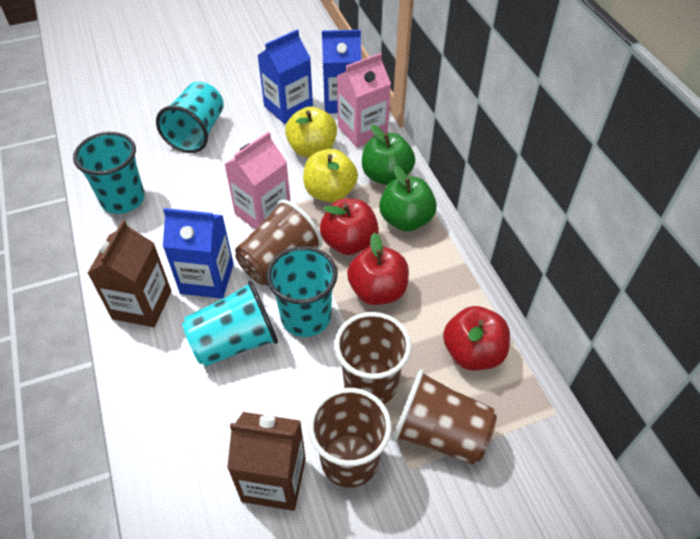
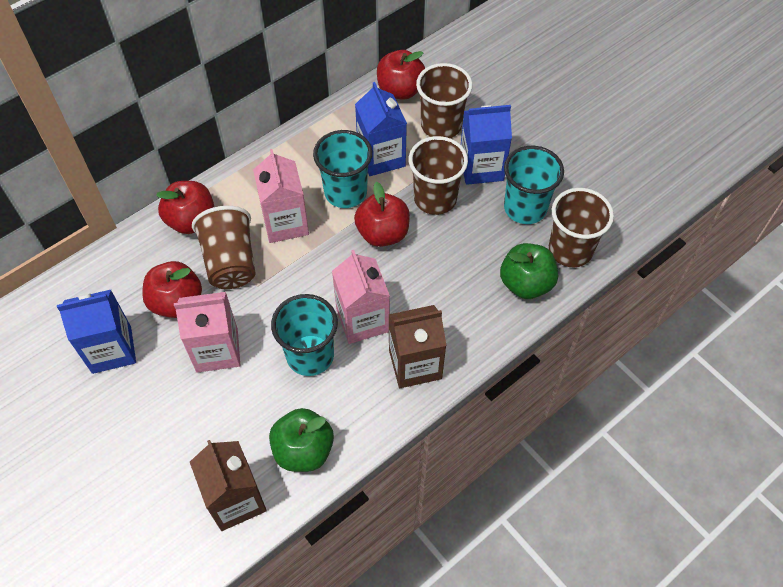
pink carton: [224,132,291,229] [337,53,391,147] = 2 -> [174,292,240,373] [253,149,309,243] [332,250,390,344] = 3
red apple: [320,198,379,255] [347,233,409,305] [443,306,510,370] = 3 -> [142,261,202,318] [156,181,214,234] [354,182,410,247] [377,50,425,100] = 4
turquoise cup: [73,132,145,214] [156,81,224,153] [182,281,278,366] [266,246,338,337] = 4 -> [271,294,338,376] [313,130,372,208] [504,146,564,224] = 3
yellow apple: [285,106,337,158] [303,149,358,203] = 2 -> none = 0

